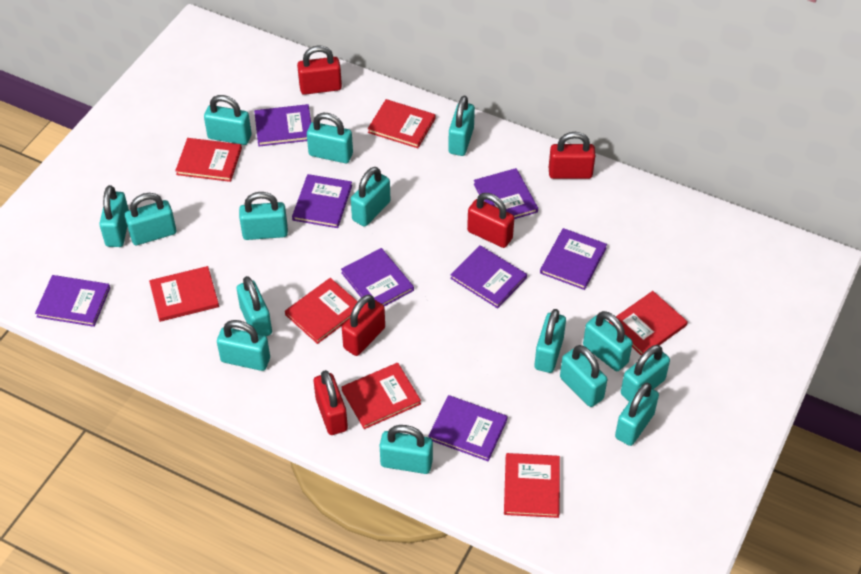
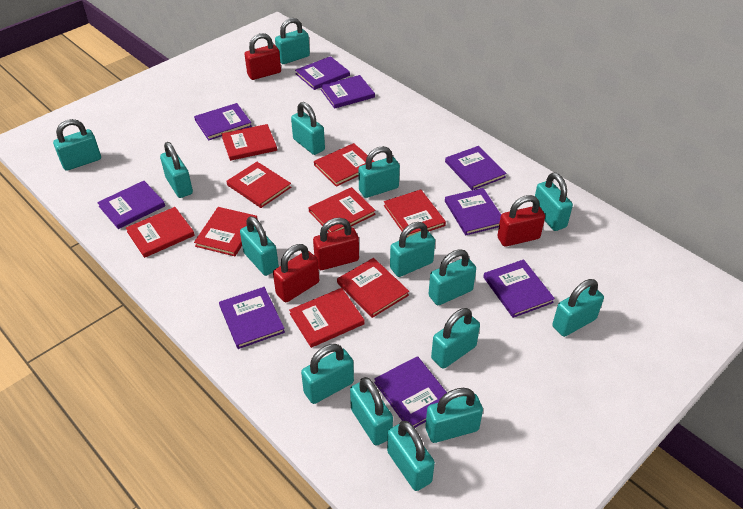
purple book: [35,275,110,327] [254,104,311,146] [292,174,352,228] [341,248,414,307] [428,395,508,461] [450,245,527,308] [474,168,538,219] [540,228,607,290] = 8 -> [97,181,165,229] [194,103,252,141] [219,287,285,349] [295,56,350,90] [320,75,375,109] [374,356,447,428] [445,146,506,190] [445,188,501,235] [483,259,555,318] = 9
red book: [149,266,219,322] [175,138,242,182] [285,278,358,344] [342,363,421,429] [368,99,435,148] [504,453,560,518] [609,291,688,356] = 7 -> [126,207,195,258] [194,207,258,256] [222,124,277,161] [227,162,291,208] [289,288,365,348] [308,187,376,233] [314,143,375,187] [337,258,409,318] [384,189,446,238] = 9
red padlock: [297,46,342,95] [314,370,348,435] [342,295,385,356] [467,193,514,248] [549,132,595,179] = 5 -> [244,33,281,80] [273,244,319,302] [313,218,359,270] [497,195,545,247] = 4

